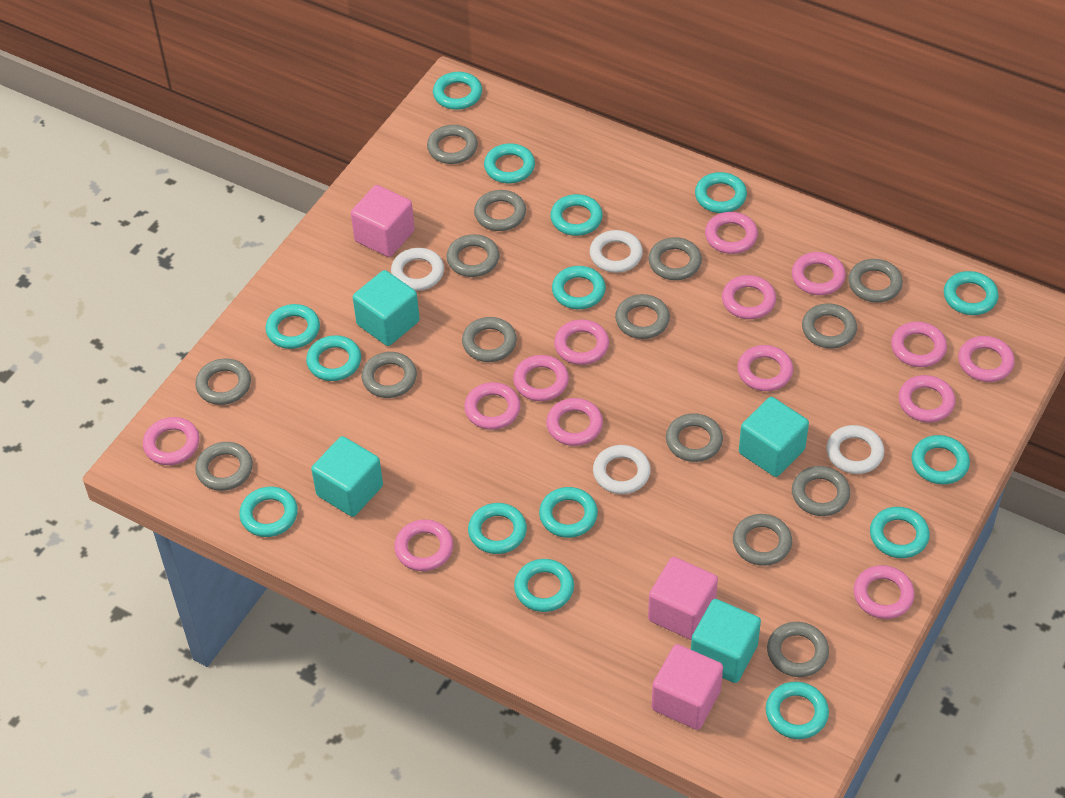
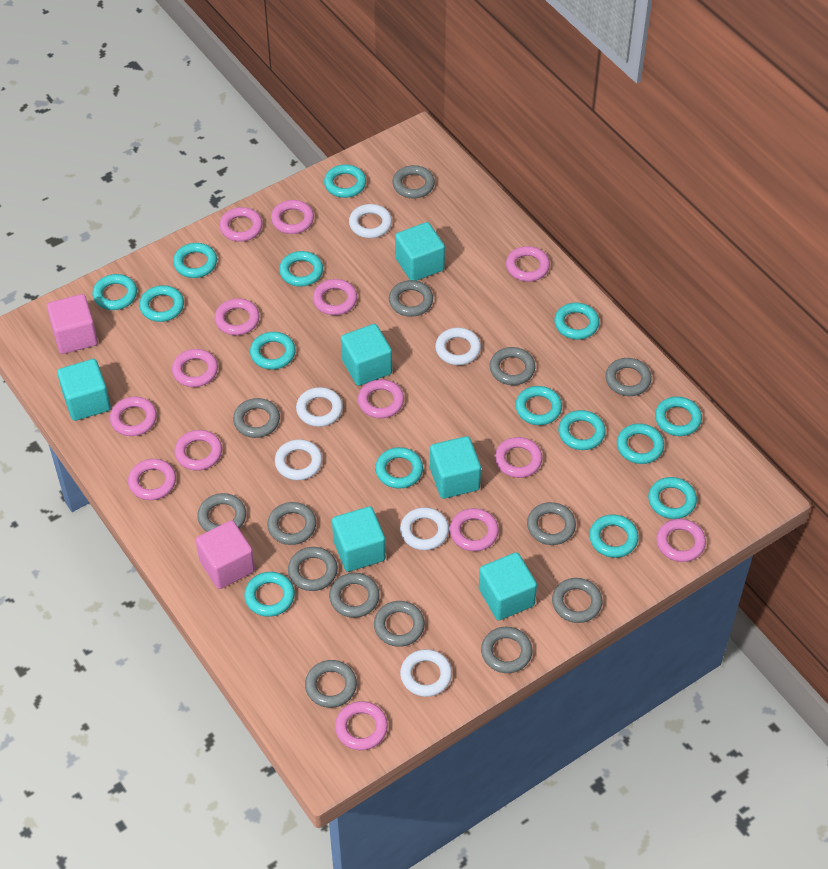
grey ring: [195,359,251,405] [195,442,253,491] [361,352,417,398] [427,125,478,164] [447,234,499,277] [462,317,517,362] [474,190,526,231] [615,294,670,339] [648,237,702,280] [666,413,723,462] [733,514,792,566] [767,622,829,677] [792,466,850,516] [802,303,857,348] [848,259,903,302] = 15 -> [197,493,246,532] [233,398,280,438] [267,502,316,545] [288,547,338,591] [305,660,357,708] [329,573,380,618] [374,601,425,647] [389,280,433,317] [392,165,435,199] [481,627,532,673] [490,347,535,385] [527,502,576,545] [552,578,603,623] [605,358,652,396] = 14
pink cube: [351,185,415,257] [648,557,718,640] [652,644,723,730] = 3 -> [47,294,98,354] [196,520,255,589] = 2
turquoise cube: [311,436,383,517] [353,270,420,346] [691,599,761,683] [739,397,809,477] = 4 -> [57,359,111,421] [332,506,386,572] [341,324,392,386] [395,222,445,281] [430,436,481,499] [479,552,537,621] = 6
white ring: [391,248,444,291] [590,230,643,273] [593,445,651,494] [826,425,884,474] = 4 -> [275,439,322,480] [296,387,343,427] [349,204,392,238] [400,507,449,550] [400,649,452,697] [435,328,481,365] = 6

